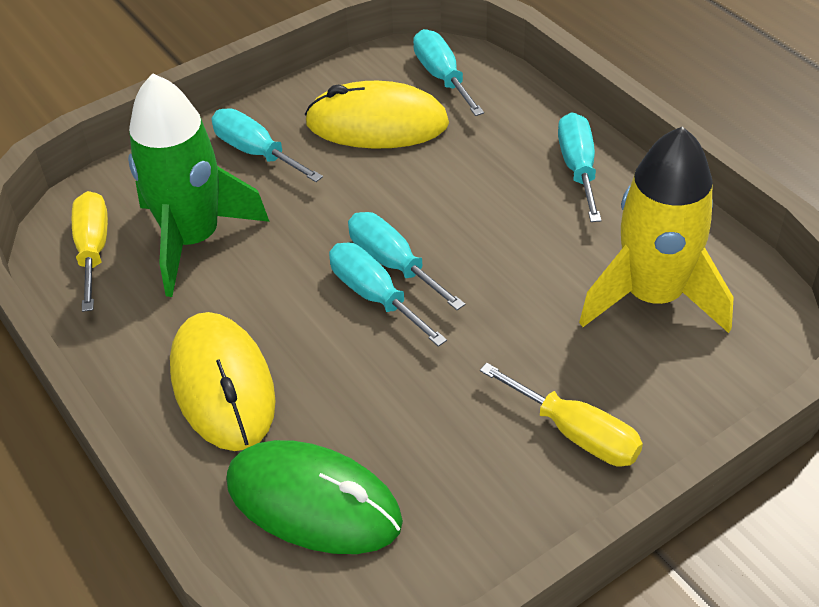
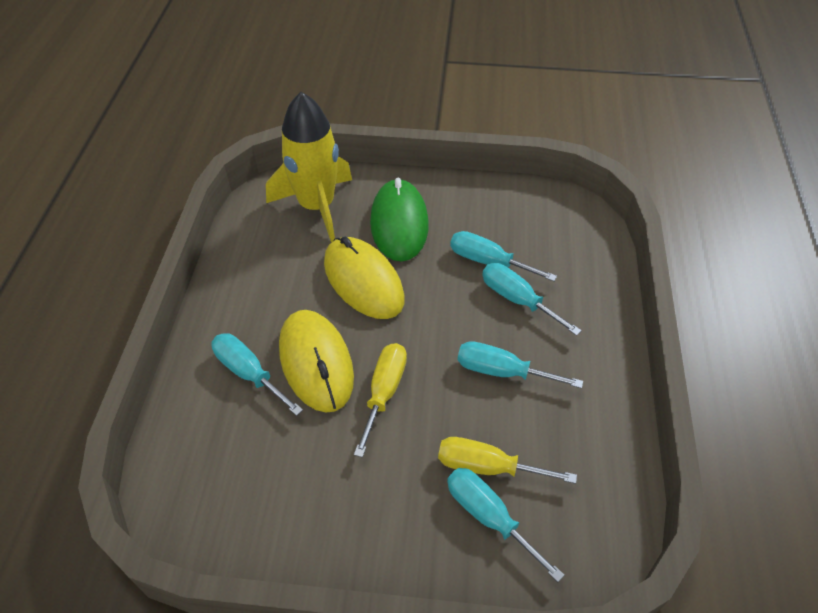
green rocket: [128,73,270,297] = 1 -> none = 0

